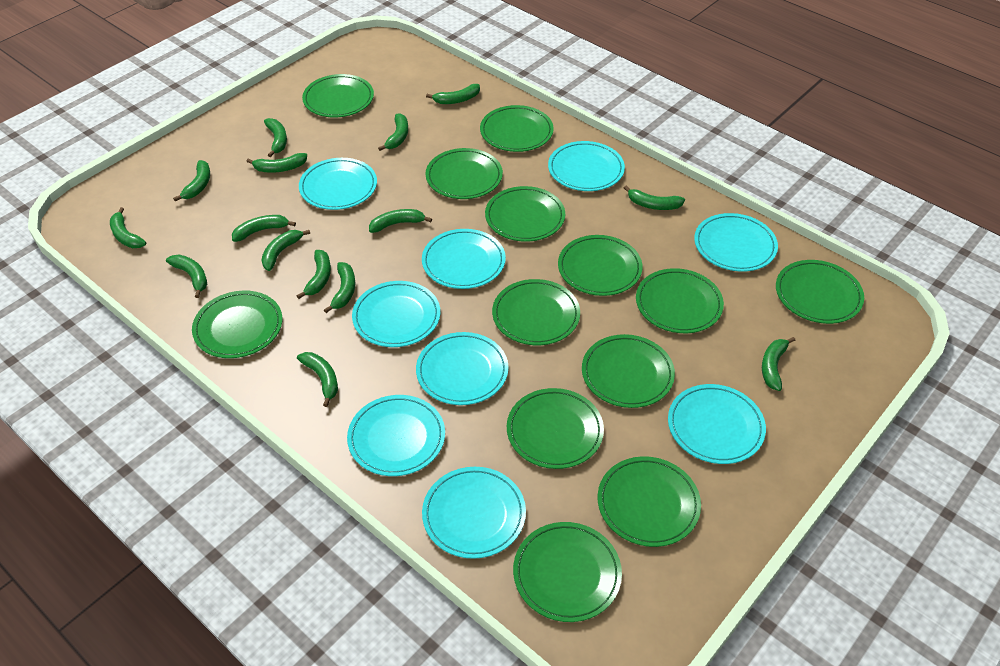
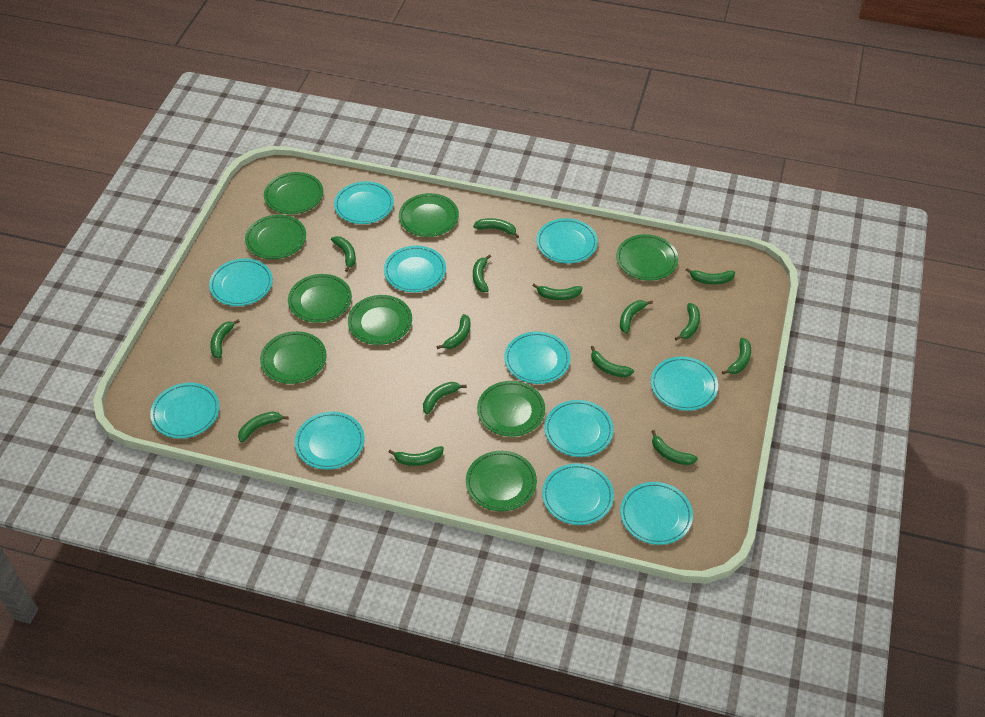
green plate: [192,291,282,358] [302,74,374,117] [426,148,503,199] [480,105,554,152] [485,186,565,242] [492,279,580,345] [507,388,604,469] [513,522,622,622] [558,235,643,296] [582,334,675,408] [597,456,701,547] [636,268,724,333] [776,260,864,324] = 13 -> [245,214,306,259] [260,331,327,384] [264,172,323,214] [288,274,352,323] [348,295,412,345] [399,193,459,237] [466,451,537,511] [477,381,545,437] [616,234,678,281] = 9
turquoise plate: [299,158,377,210] [347,395,445,476] [352,281,440,347] [416,332,509,405] [422,229,506,289] [422,467,526,559] [548,141,625,191] [668,384,766,464] [694,213,778,272] = 9 -> [150,383,220,439] [209,258,273,306] [295,412,365,470] [334,181,394,224] [384,246,446,292] [504,332,570,384] [536,218,598,263] [542,463,614,525] [545,400,614,457] [620,482,693,545] [651,356,718,411] = 11

